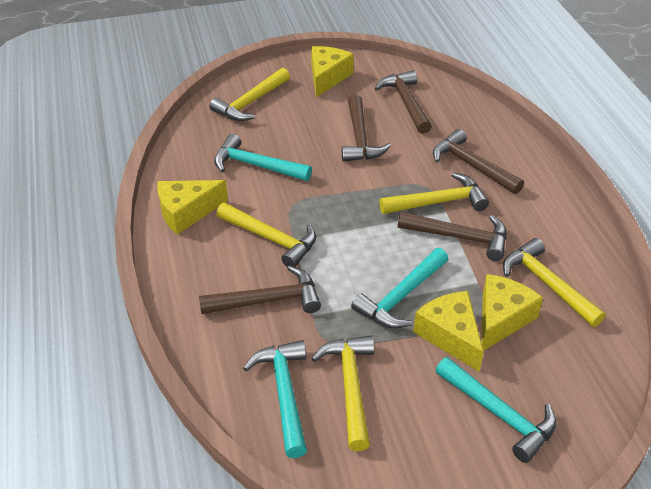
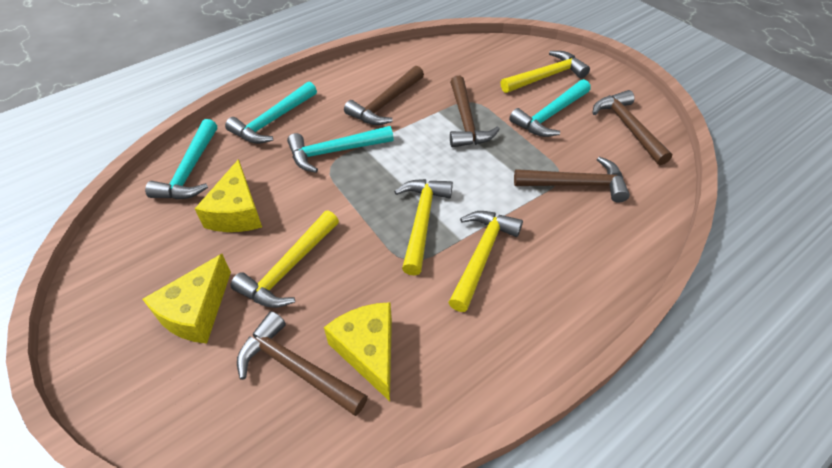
yellow cheese: [157,180,228,235] [311,46,354,97] [413,291,483,372] [481,274,543,351] = 4 -> [143,254,231,344] [195,159,262,232] [324,302,392,401] = 3
yellow hammer: [210,68,290,121] [216,203,316,267] [311,335,375,451] [380,172,489,214] [503,238,606,327] = 5 -> [230,210,339,308] [394,179,453,276] [448,211,523,312] [501,51,590,93] = 4

